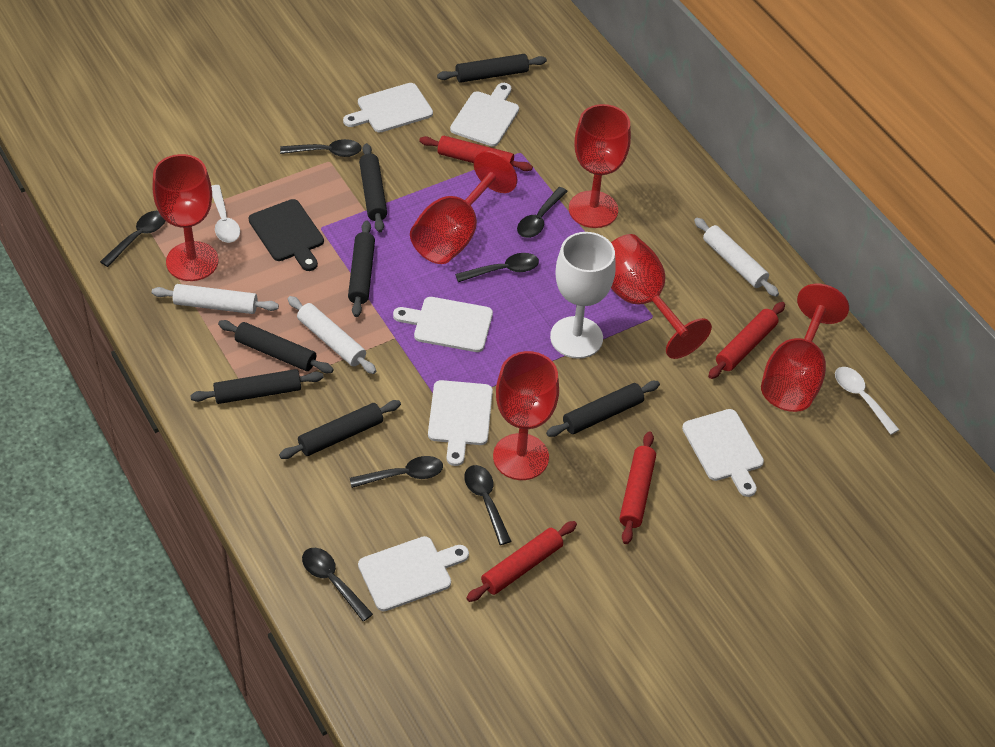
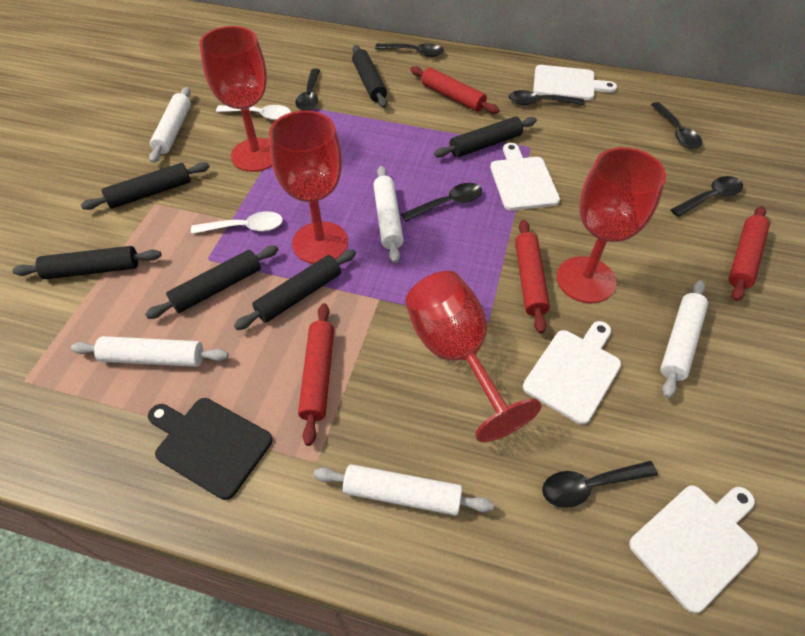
black rolling pin: [190,369,324,404] [218,320,334,373] [279,400,401,459] [348,221,375,317] [359,143,387,232] [437,54,547,83] [546,381,660,437] = 7 -> [12,246,161,279] [81,162,210,210] [145,245,279,319] [234,249,356,330] [352,45,387,108] [434,117,537,157] = 6
red goblet: [153,154,219,281] [410,151,518,264] [493,351,559,480] [569,104,631,228] [611,234,712,359] [761,284,849,412] = 6 -> [199,26,272,172] [269,110,348,264] [405,271,542,442] [556,147,666,303] = 4
white cutting board: [343,83,433,132] [358,536,469,611] [393,297,493,352] [428,380,493,466] [450,83,519,147] [682,409,764,497] = 6 -> [490,143,560,210] [523,321,621,425] [533,65,617,100] [629,485,758,613] = 4
white goblet: [550,232,616,359] = 1 -> none = 0
white rolling pin: [152,284,279,314] [288,296,376,374] [694,218,779,297] = 3 -> [71,336,229,367] [149,87,191,163] [314,464,494,516] [373,166,404,263] [660,280,708,398] = 5

